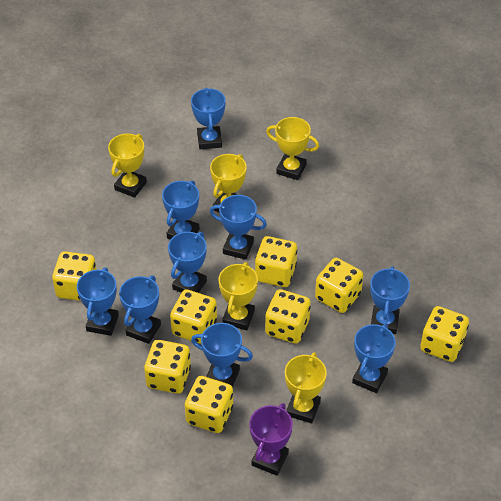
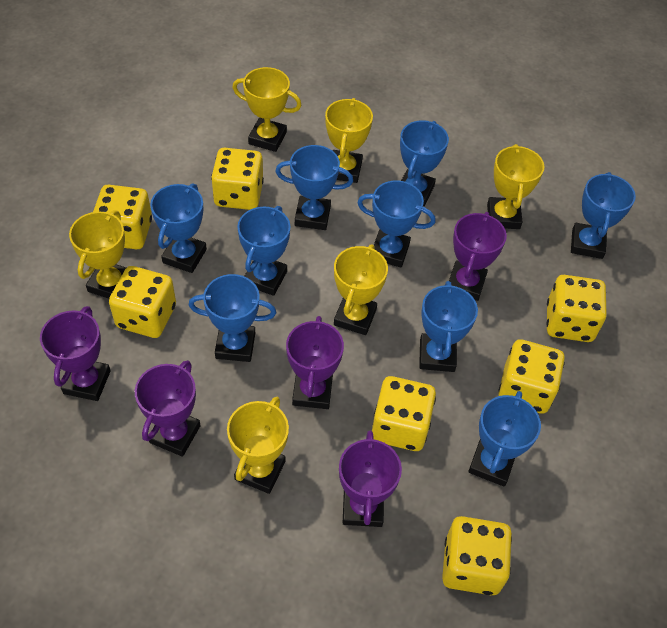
purple trophy: [249,403,293,476] = 1 -> [40,306,111,401] [135,360,200,457] [286,316,344,409] [339,430,402,527] [449,212,507,301] = 5
yellow dice: [52,251,96,301] [144,340,191,394] [170,289,217,344] [185,376,233,433] [255,236,297,287] [265,289,311,344] [315,258,363,313] [420,306,469,362] = 8 -> [93,185,152,249] [109,266,176,338] [211,148,264,210] [372,376,436,451] [442,516,512,595] [498,339,565,414] [546,275,607,342] = 7
yellow trophy: [108,134,147,198] [210,154,247,212] [218,262,258,330] [266,117,319,180] [285,352,327,424] = 5 -> [69,210,126,299] [227,397,289,494] [232,67,302,152] [325,98,373,183] [334,244,388,335] [487,144,544,229] = 6

